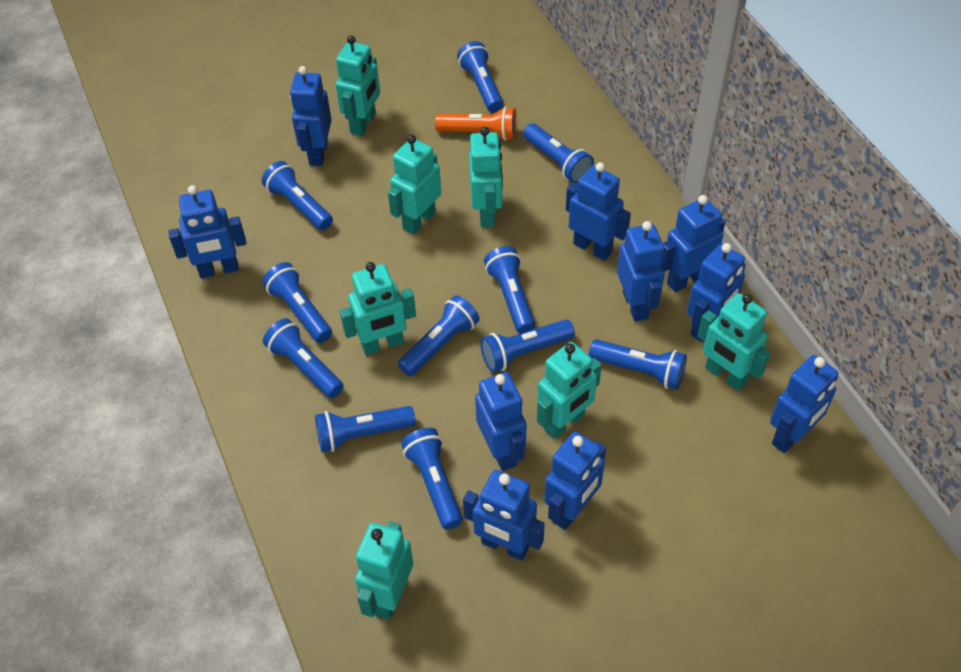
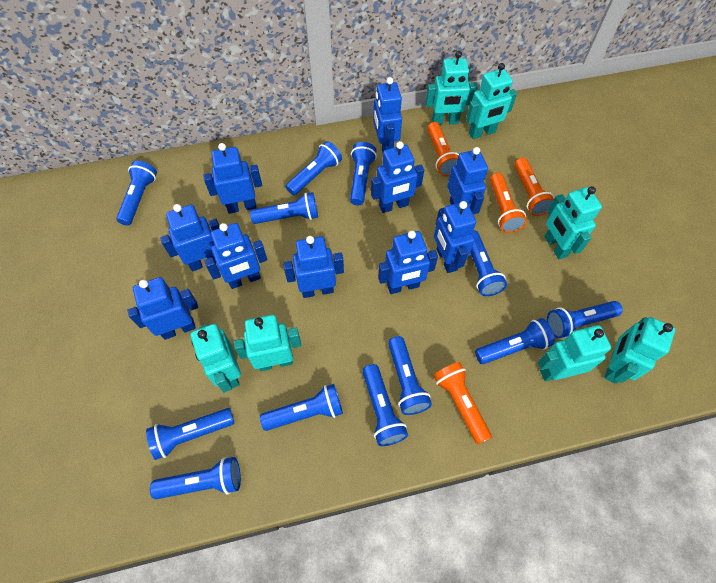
blue flashlight: [262,161,333,230] [263,262,332,343] [263,318,343,398] [315,406,416,452] [398,295,480,376] [401,428,463,529] [457,41,503,112] [480,319,575,372] [484,246,535,334] [523,123,594,183] [589,339,687,390] = 11 -> [116,161,157,226] [146,408,234,460] [150,457,241,499] [250,192,318,224] [260,384,343,431] [286,141,342,195] [350,142,377,205] [362,364,408,446] [388,336,432,415] [470,230,507,296] [475,318,555,364] [547,301,623,338] = 12
orange flashlight: [435,106,517,141] = 1 -> [427,122,459,176] [433,362,492,444] [490,173,527,233] [514,158,554,216] = 4

